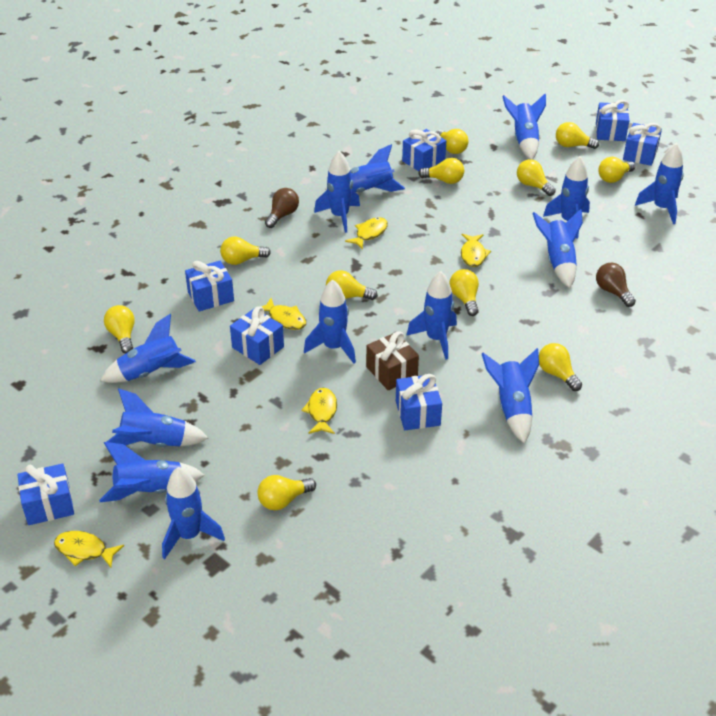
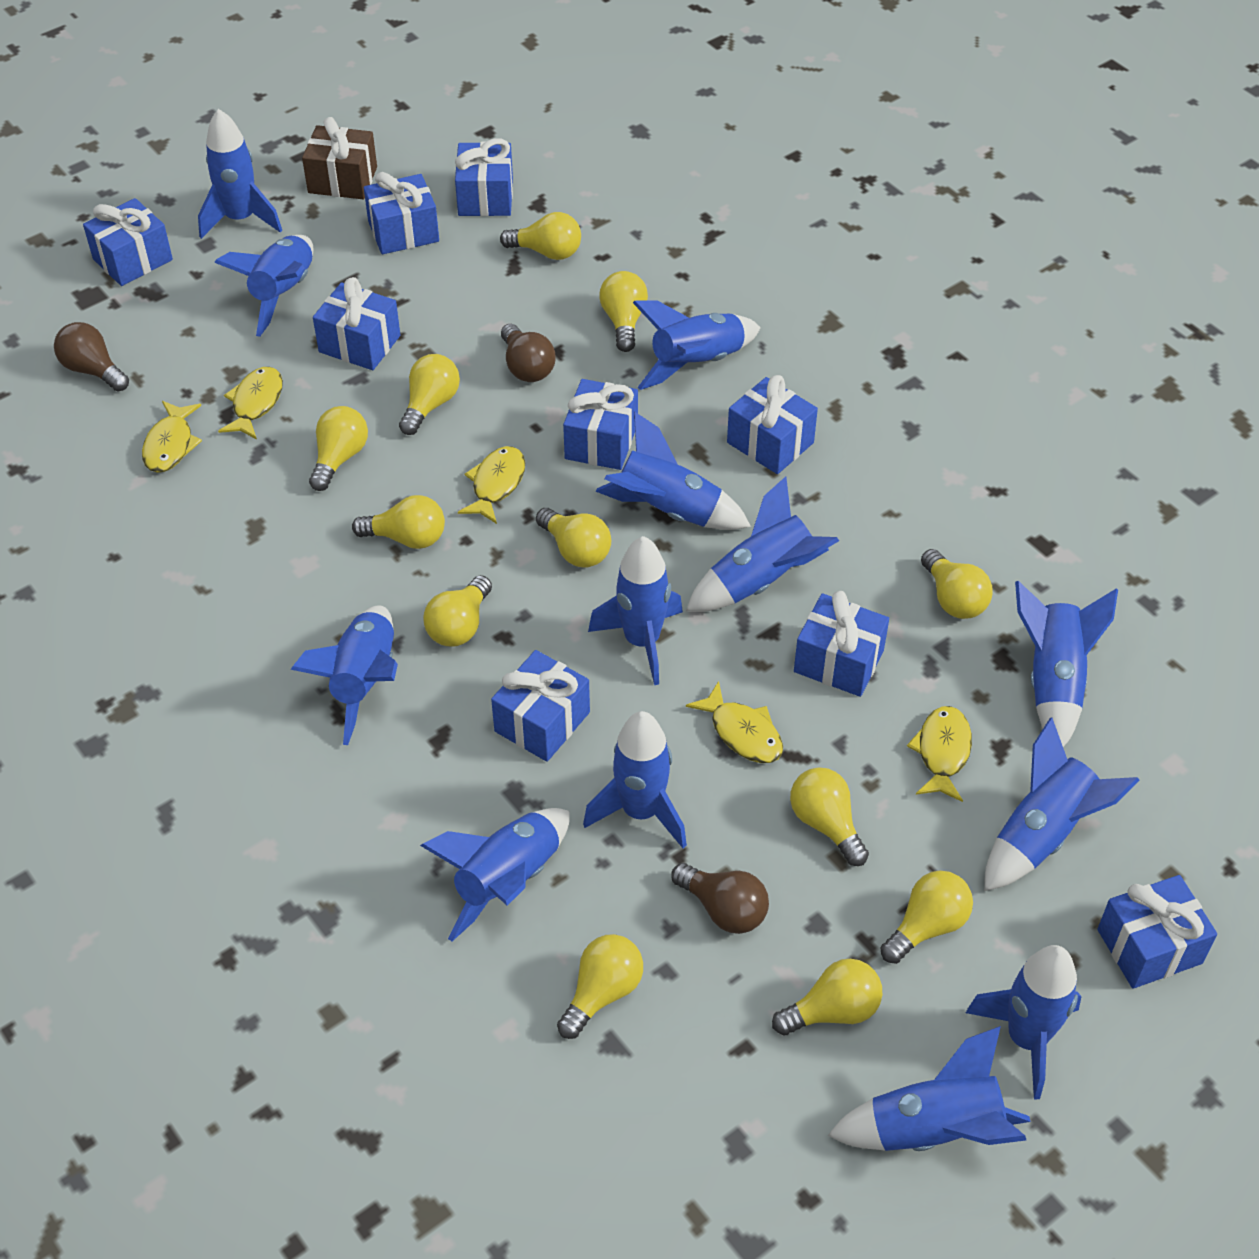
blue gift: [17,464,74,525] [185,261,234,311] [230,306,284,365] [396,374,442,430] [402,129,446,171] [596,100,629,141] [623,123,662,166] = 7 -> [83,198,173,286] [313,277,400,370] [364,172,439,254] [455,138,513,216] [491,650,590,762] [563,379,638,470] [727,375,818,474] [794,591,889,697] [1097,875,1217,989] = 9
brown light bulb: [265,188,299,228] [596,263,636,307] = 2 -> [54,322,129,392] [501,324,556,382] [671,863,769,934] = 3
yellow light bulb: [104,305,135,353] [220,237,271,265] [257,475,316,510] [326,270,378,300] [418,158,464,184] [436,129,468,154] [449,269,479,316] [517,159,556,196] [539,343,582,391] [556,122,599,149] [598,157,635,183] = 11 -> [309,406,368,491] [352,495,445,549] [399,354,460,435] [423,575,492,647] [500,212,581,260] [536,508,611,568] [557,934,643,1039] [599,271,648,352] [772,959,882,1035] [790,767,869,866] [881,871,973,964] [921,549,993,619] = 12

